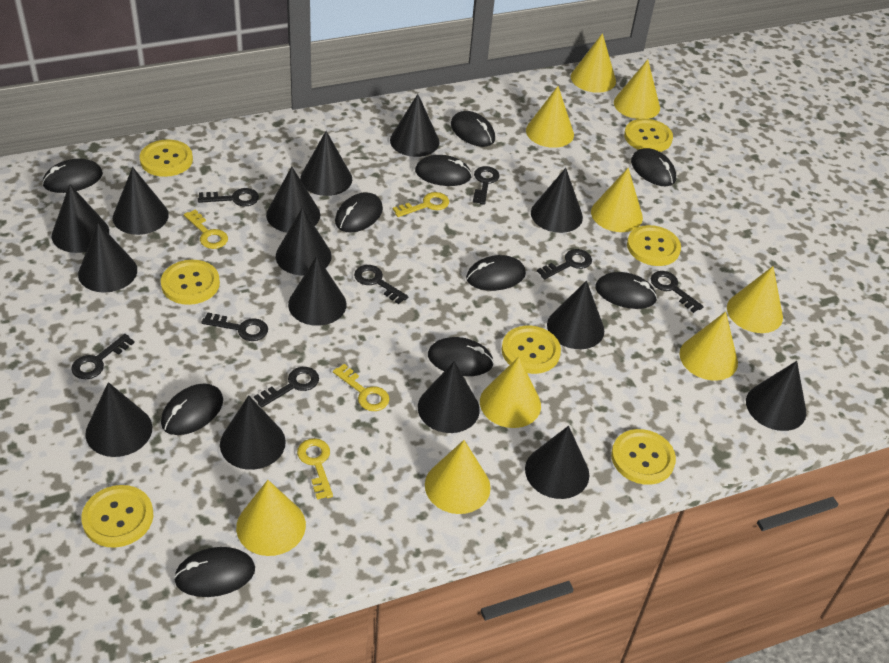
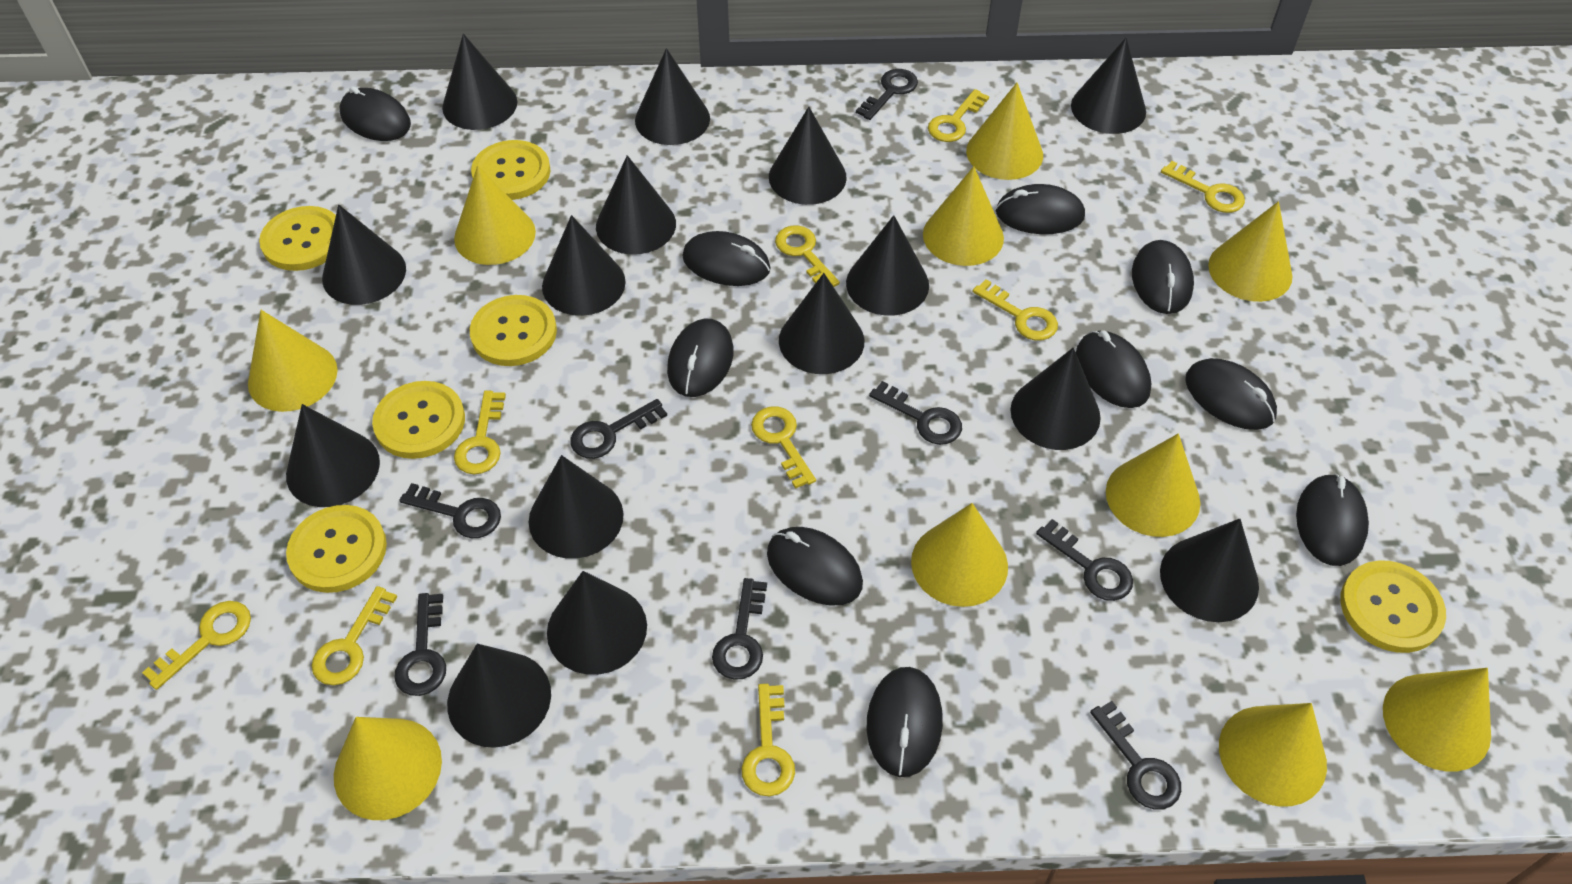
yellow button: [81,485,153,547] [140,139,193,177] [161,260,220,305] [502,326,561,374] [611,429,676,485] [624,119,673,152] [627,225,681,266] = 7 -> [259,206,336,271] [286,505,387,593] [372,381,465,459] [470,295,557,366] [471,140,550,200] [1340,560,1446,653] = 6
yellow cone: [236,480,306,556] [425,440,491,514] [480,357,541,428] [526,86,574,148] [571,33,616,93] [591,168,643,232] [614,59,660,119] [680,312,738,381] [727,266,783,333] = 9 -> [248,310,337,412] [334,717,442,820] [454,166,536,265] [911,503,1008,607] [923,166,1004,266] [966,83,1043,180] [1106,434,1200,537] [1208,201,1293,302] [1219,703,1327,807] [1383,668,1491,771] = 10
yellow key: [184,209,228,249] [297,438,333,500] [333,364,389,411] [393,192,449,217] = 4 -> [142,601,251,690] [312,586,397,685] [454,391,506,474] [741,684,795,796] [751,406,816,489] [775,225,840,287] [928,89,989,142] [973,279,1058,341] [1161,161,1245,213] = 9

